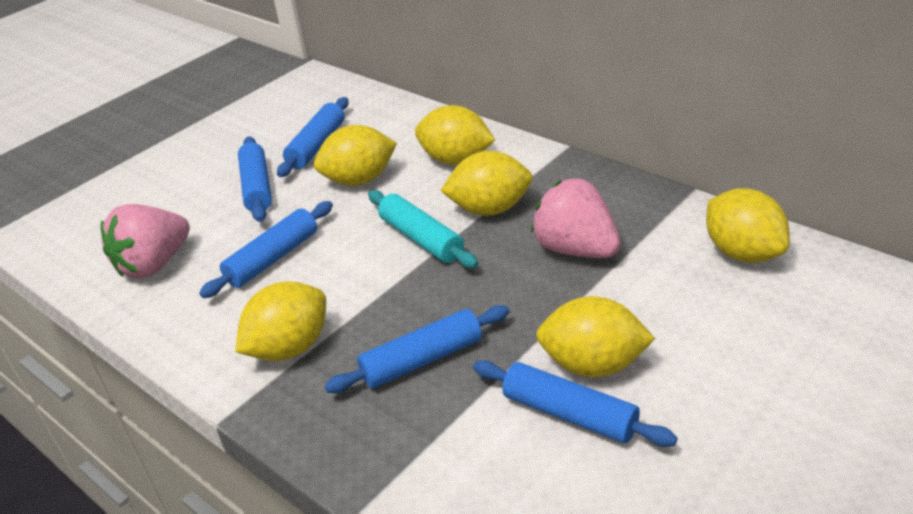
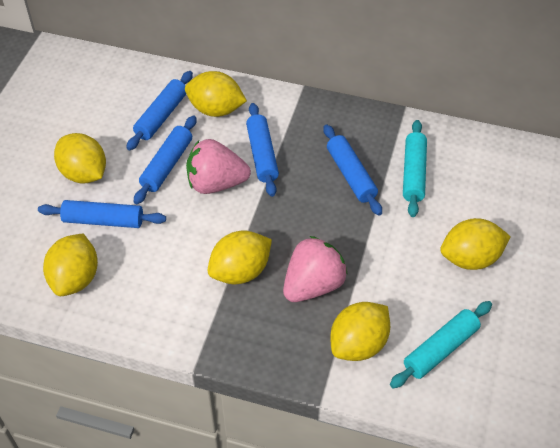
turquoise rolling pin: [368,190,478,268] = 1 -> [390,301,492,389] [403,120,427,217] = 2

